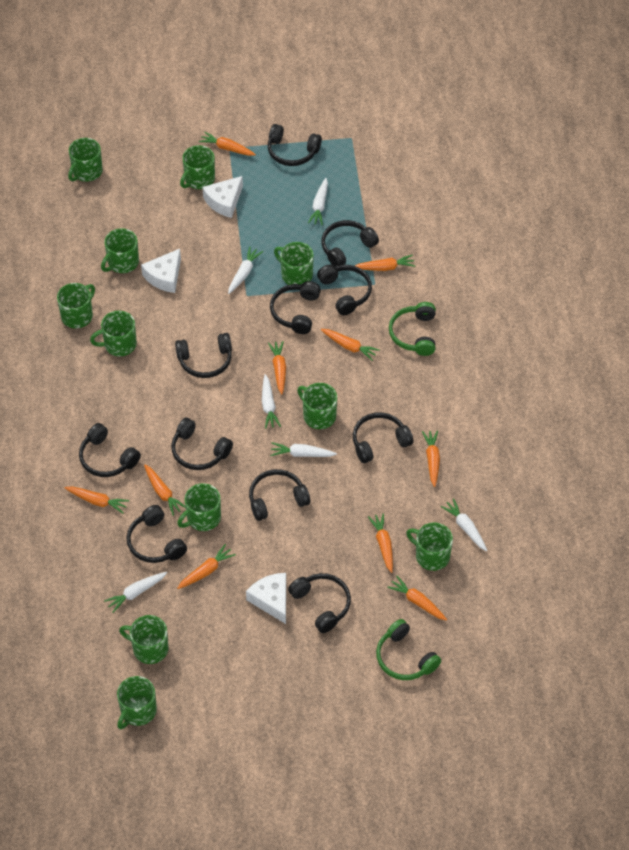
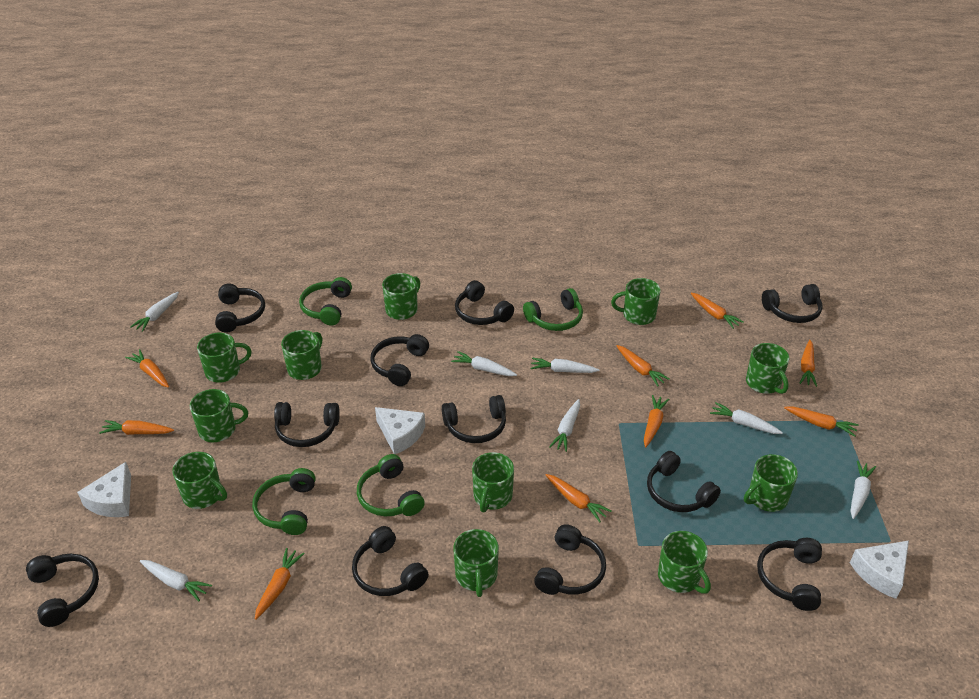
green headphones: [376,619,441,680] [389,302,436,356] = 2 -> [252,468,316,535] [299,277,352,325] [357,454,425,516] [523,288,583,331] = 4
orange carrot: [65,486,129,514] [144,465,186,516] [177,544,236,589] [199,132,256,156] [268,341,286,395] [321,329,380,361] [355,255,415,271] [368,513,393,573] [387,576,447,621] [422,430,440,487] = 10 -> [99,420,174,435] [125,349,169,388] [255,548,305,620] [546,474,612,522] [617,345,670,386] [644,395,669,447] [691,293,744,329] [784,406,859,437] [800,340,817,387] = 9
white carrot: [104,572,167,613] [228,247,263,294] [262,374,281,429] [270,442,337,457] [308,178,328,225] [441,498,487,551] = 6 -> [130,292,179,332] [140,560,212,601] [451,351,517,376] [530,357,599,373] [549,399,580,452] [710,402,783,434] [851,461,876,519] = 7

